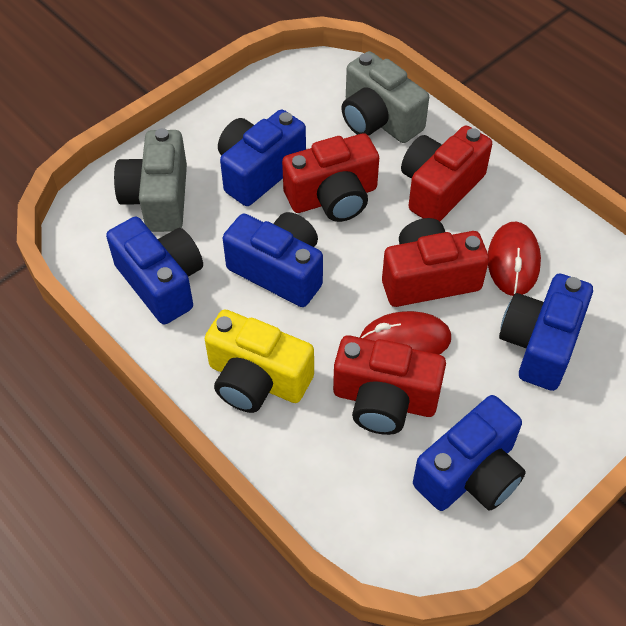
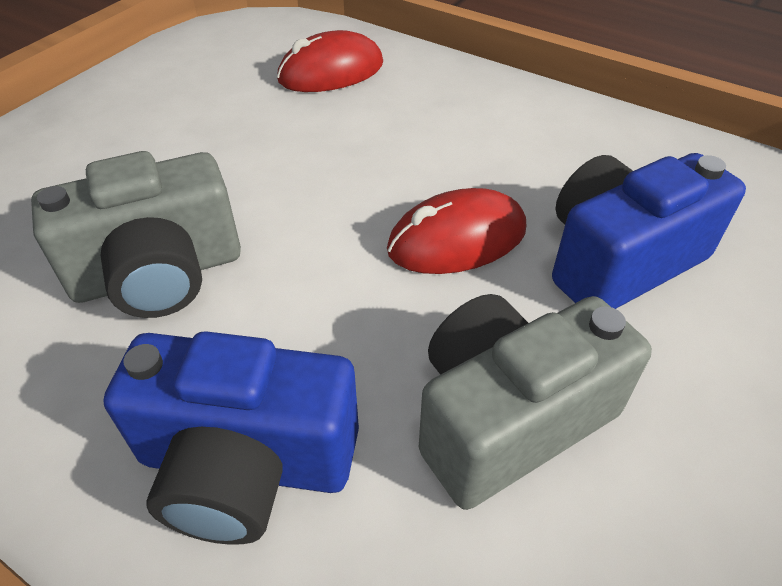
blue camera: [106,217,203,324] [218,109,306,206] [223,212,323,307] [413,395,526,511] [499,274,593,391] = 5 -> [103,331,359,544] [552,153,746,309] = 2
red camera: [282,133,379,222] [333,335,446,435] [382,218,489,307] [401,126,492,221] = 4 -> none = 0
yellow camera: [205,310,314,413] = 1 -> none = 0

